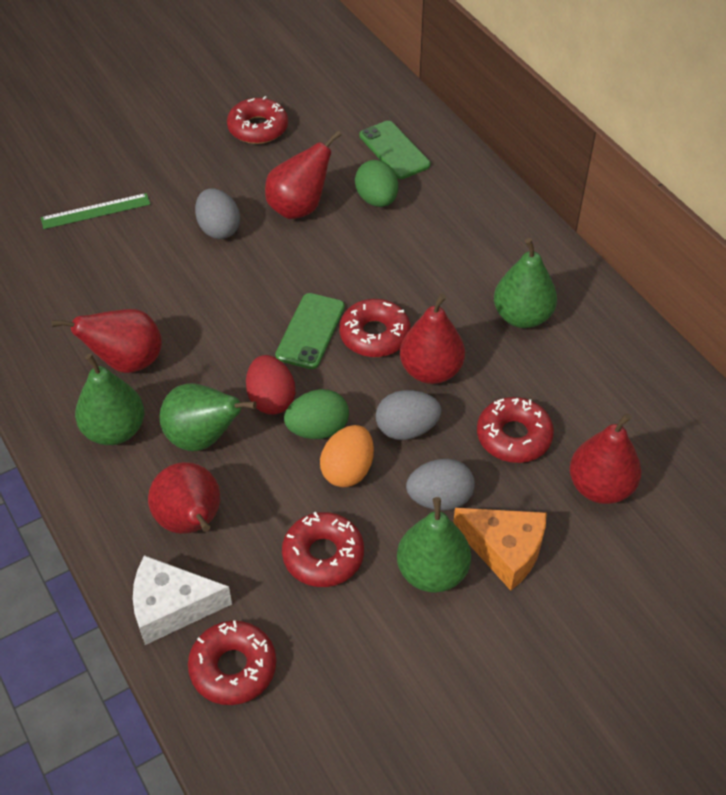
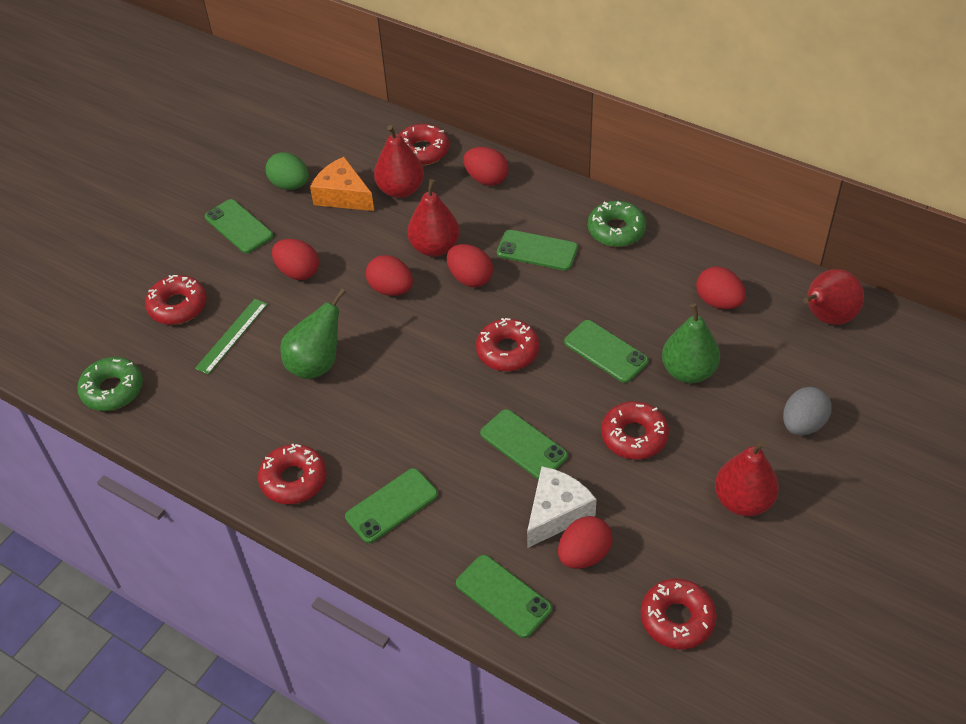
green donut: none = 0 -> [77,357,143,411] [588,201,646,247] = 2
green egg: [284,389,349,439] [355,160,398,207] = 2 -> [266,152,309,190] = 1
green pear: [75,354,144,445] [159,383,257,451] [397,497,471,593] [494,238,557,328] = 4 -> [280,288,346,379] [662,303,720,383] = 2
green phone: [275,293,345,369] [360,121,431,179] = 2 -> [205,199,273,253] [345,468,438,543] [456,555,552,638] [480,409,568,479] [497,230,578,271] [564,320,649,383] = 6
grey egg: [195,189,240,239] [376,390,441,440] [406,459,475,510] = 3 -> [783,387,832,435] = 1
orange egg: [320,425,374,487] = 1 -> none = 0
red donut: [188,621,276,705] [227,96,288,144] [282,512,364,587] [339,299,411,357] [477,397,554,463] = 5 -> [145,275,207,325] [258,444,327,504] [399,124,449,166] [476,318,539,371] [601,401,669,459] [641,579,717,649] = 6
red egg: [246,355,295,415] = 1 -> [272,239,319,280] [366,255,413,296] [447,244,493,287] [463,147,509,186] [558,516,612,569] [696,266,746,309] = 6
red pear: [52,309,162,373] [148,462,220,534] [265,131,341,219] [400,293,465,384] [569,413,641,504] = 5 -> [374,125,424,198] [407,179,460,257] [715,441,779,516] [803,269,864,325] = 4

